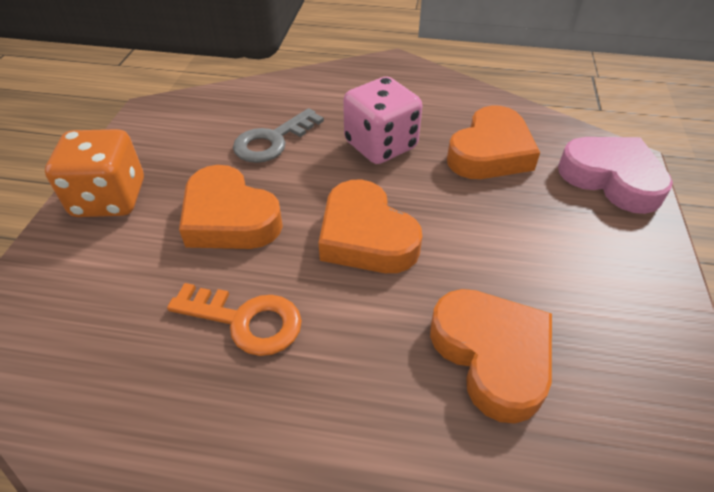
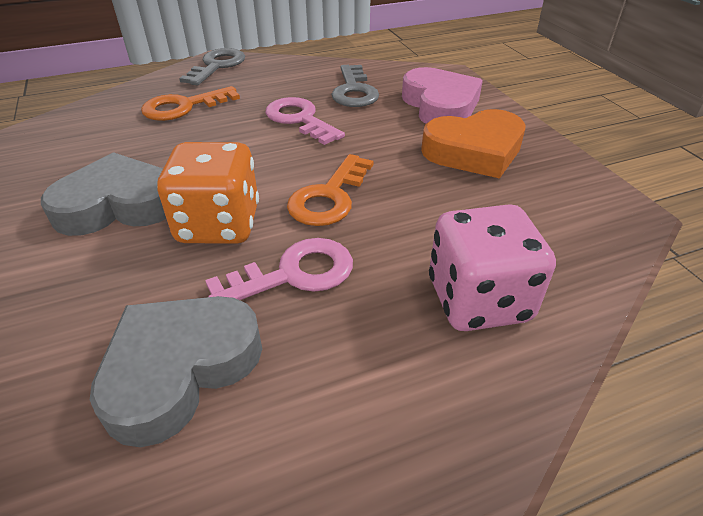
grey heart: none = 0 -> [41,152,166,236] [90,296,262,447] = 2
grey key: [233,108,324,163] = 1 -> [179,48,245,86] [331,65,379,107] = 2
orange heart: [179,165,283,249] [319,180,422,273] [430,289,552,423] [447,105,540,179] = 4 -> [421,109,526,179] = 1
orange key: [167,283,302,356] = 1 -> [141,86,240,121] [287,154,373,226] = 2
pink key: none = 0 -> [205,238,353,300] [265,97,345,145] = 2

